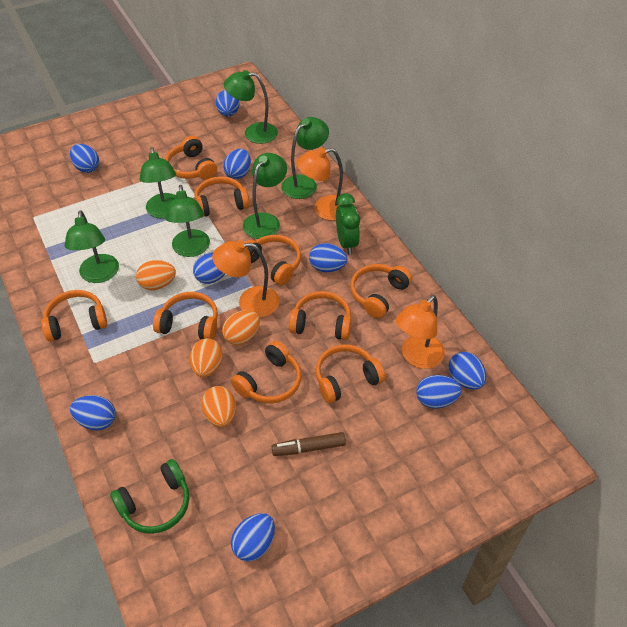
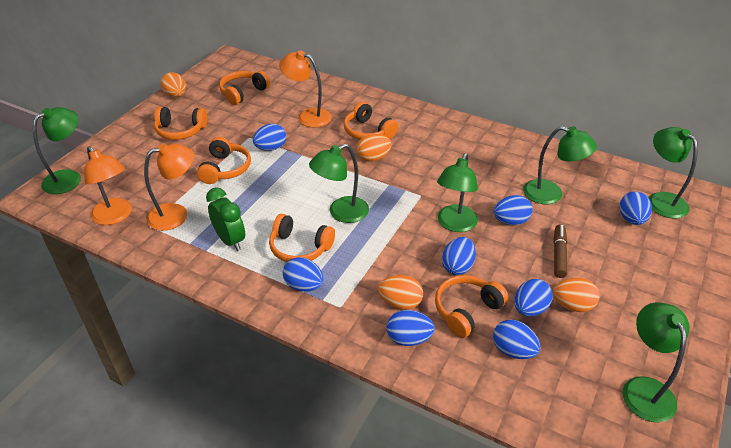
blue egg: [70,144,99,173] [70,395,115,430] [193,252,225,284] [216,90,240,116] [223,149,251,179] [231,513,275,562] [309,243,347,272] [416,375,461,409] [448,352,486,390] = 9 -> [253,124,286,151] [283,257,324,292] [387,310,435,346] [442,237,476,275] [493,195,533,225] [493,320,540,359] [514,279,553,317] [620,191,652,225] = 8
green headphones: [110,459,189,534] = 1 -> none = 0
orange headphones: [41,290,108,342] [153,292,218,339] [165,136,217,180] [194,176,249,218] [231,341,301,403] [245,235,301,285] [289,291,352,340] [316,344,385,403] [350,264,412,318] = 9 -> [154,107,208,140] [197,137,251,184] [219,71,270,105] [269,214,335,262] [344,102,398,140] [435,275,509,338] = 6

